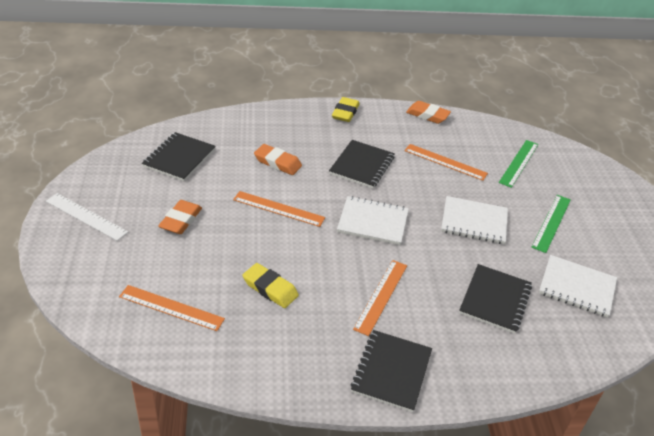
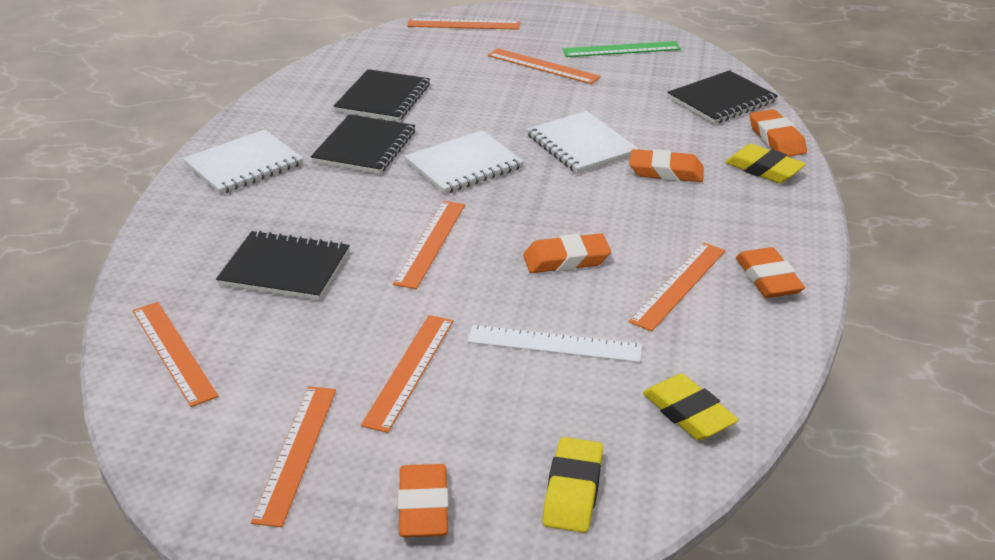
green ruler: [499,140,538,188] [531,195,571,253] = 2 -> [563,41,681,57] = 1
orange eraser: [158,200,202,234] [254,144,302,175] [406,101,451,124] = 3 -> [398,464,449,537] [523,233,611,273] [629,149,704,182] [736,247,805,298] [750,109,807,157] = 5
orange ruler: [119,285,225,331] [233,191,325,227] [353,260,407,336] [404,144,488,181] = 4 -> [133,302,218,407] [251,386,336,527] [361,315,453,433] [393,201,465,289] [407,18,520,30] [488,48,601,84] [629,242,725,331] = 7
yellow eraser: [243,263,299,308] [332,97,360,122] = 2 -> [542,437,603,533] [643,374,739,440] [725,144,806,183] = 3

